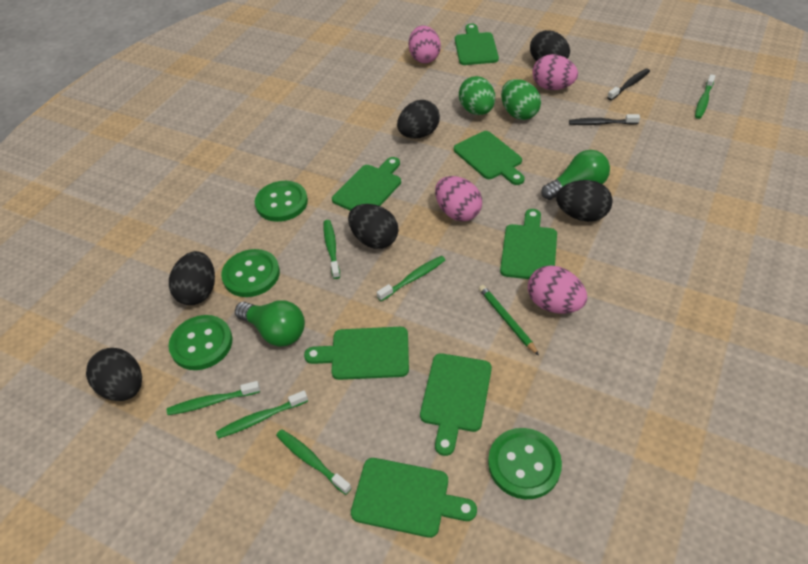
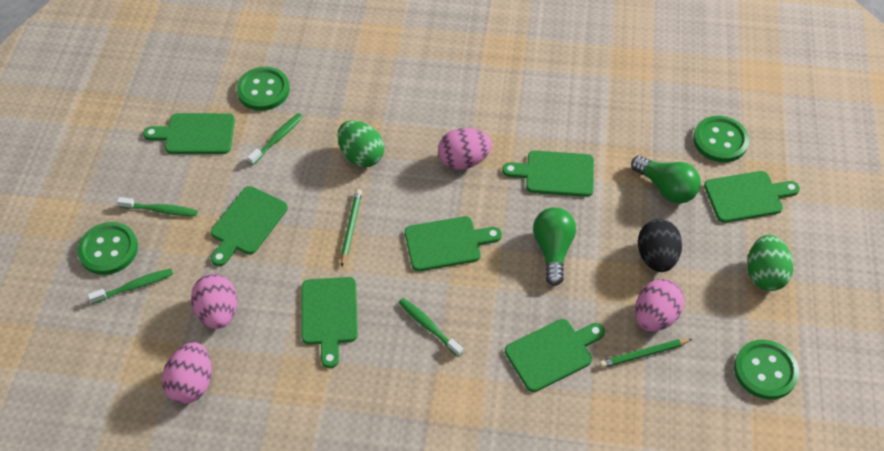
black egg: [86,348,142,401] [169,251,215,305] [348,204,398,249] [397,100,440,138] [530,30,570,61] [556,180,613,222] = 6 -> [638,219,682,272] = 1
black toothbrush: [569,114,640,125] [607,69,650,100] = 2 -> none = 0
green pencil: [479,285,539,355] = 1 -> [341,189,362,267] [599,339,692,368] = 2
green toothbrush: [167,381,260,415] [216,390,308,439] [276,429,352,495] [324,220,340,279] [377,256,445,301] [695,74,716,119] = 6 -> [88,269,173,304] [117,197,198,216] [247,113,303,165] [399,298,463,357] = 4

